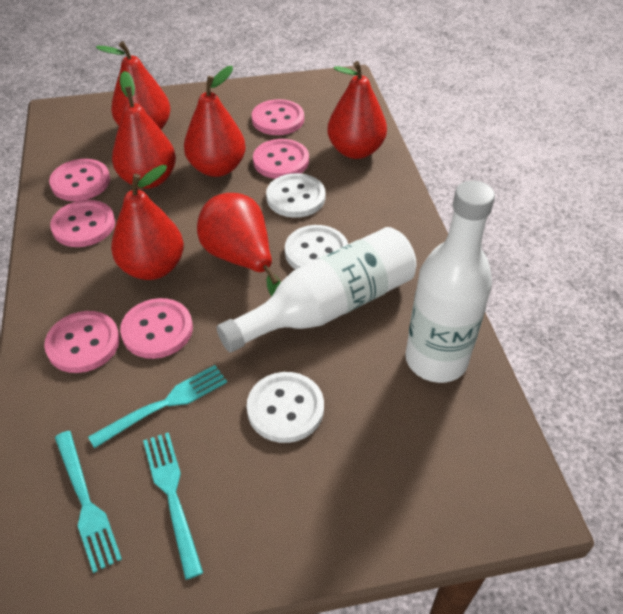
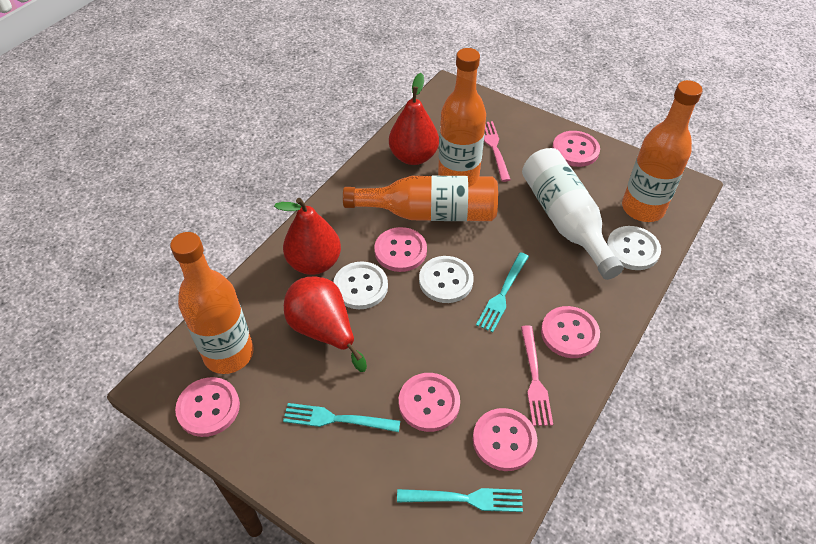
orange bottle: none = 0 -> [170,232,254,374] [343,176,498,221] [438,48,486,176] [622,80,703,222] = 4
pink fork: none = 0 -> [484,121,511,182] [521,325,553,426] = 2
red pear: [96,41,170,130] [111,165,184,280] [112,71,176,189] [184,66,246,177] [197,193,281,297] [327,61,387,159] = 6 -> [274,198,341,275] [284,277,367,372] [389,73,439,165] = 3
white bottle: [217,227,416,353] [405,180,495,383] = 2 -> [522,148,624,280] = 1

